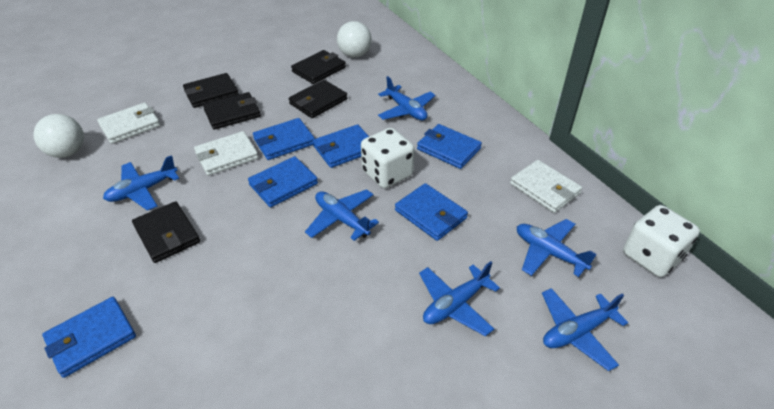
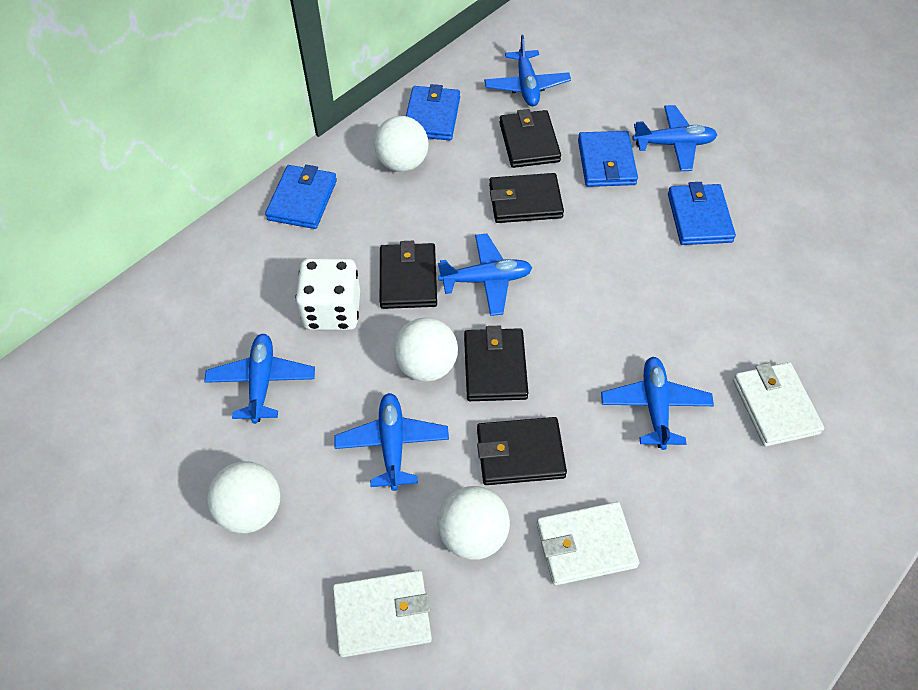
blue wallet: [42,297,136,378] [248,156,318,207] [253,118,315,160] [313,124,369,168] [395,183,468,241] [417,124,482,169] = 6 -> [265,165,337,229] [406,84,460,140] [578,131,638,187] [668,182,736,245] = 4
white ball: [33,114,84,158] [337,21,372,57] = 2 -> [207,461,280,533] [374,116,429,172] [394,317,458,382] [437,486,510,560] = 4
white dice: [361,128,415,188] [623,205,700,277] = 2 -> [296,258,360,330] = 1

